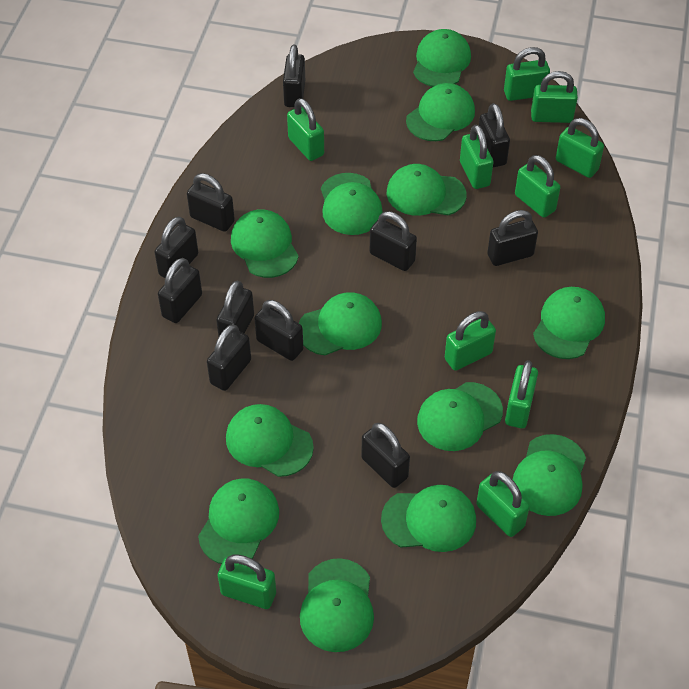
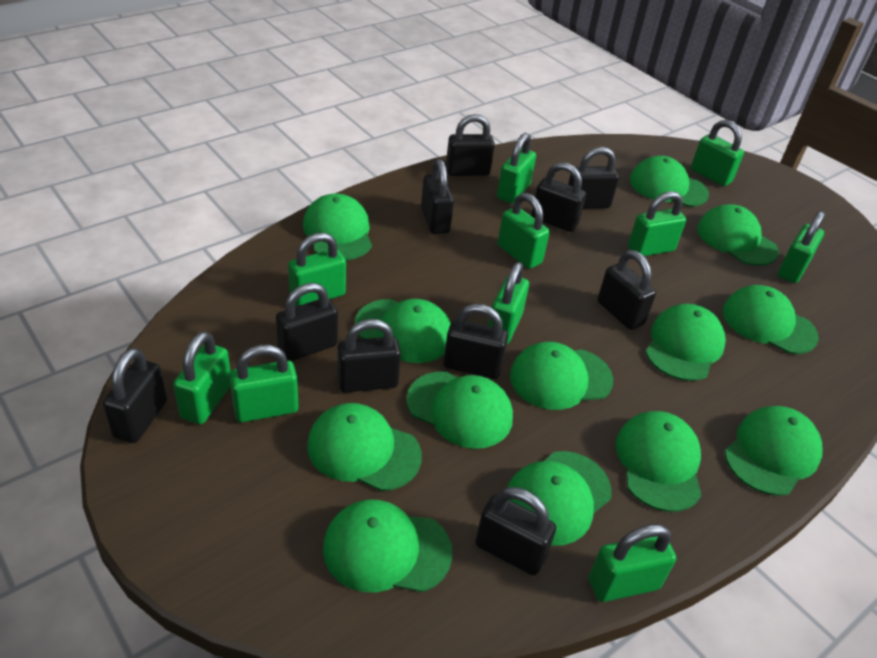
black padlock: [155,217,198,278] [158,258,202,323] [187,173,235,232] [207,324,251,391] [216,281,254,336] [254,300,303,361] [283,45,305,107] [361,423,410,488] [370,211,417,271] [479,103,510,167] [487,210,538,266] = 11 -> [103,348,167,443] [276,283,338,361] [337,319,401,393] [421,159,454,234] [444,304,508,379] [446,114,495,176] [475,487,556,576] [531,162,586,232] [568,147,619,209] [598,250,656,330] = 10

